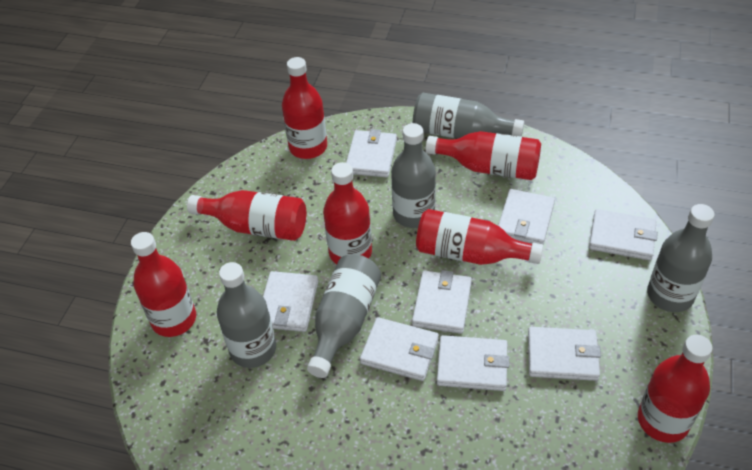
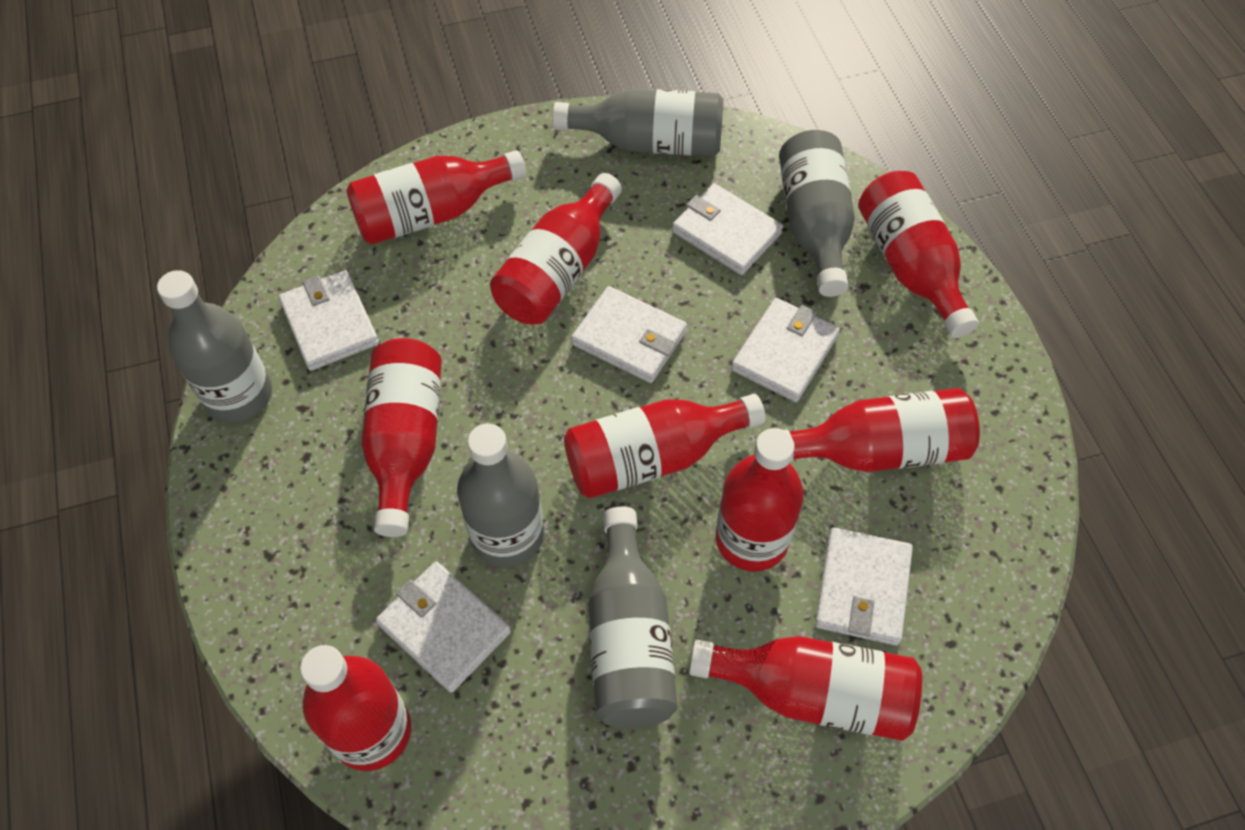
red bottle: [131,232,196,337] [187,190,306,241] [282,57,327,159] [323,162,372,264] [416,209,543,265] [426,131,541,180] [638,335,712,443] = 7 -> [300,645,411,771] [346,150,526,245] [362,338,442,537] [490,173,622,325] [564,394,766,499] [689,636,922,741] [716,428,804,572] [784,388,980,472] [858,171,979,338] = 9
white wallet: [263,271,318,332] [346,129,397,178] [360,317,439,381] [412,270,472,334] [437,335,509,391] [498,189,555,245] [528,327,601,381] [589,209,658,260] = 8 -> [279,270,379,371] [376,562,511,693] [571,286,687,383] [672,183,783,275] [731,298,840,402] [815,527,913,646] = 6

